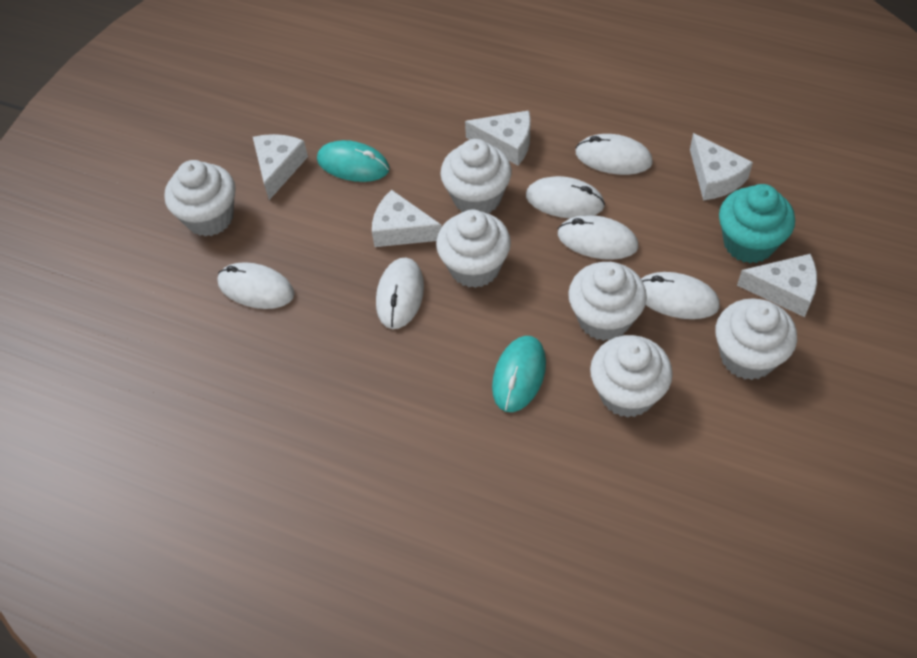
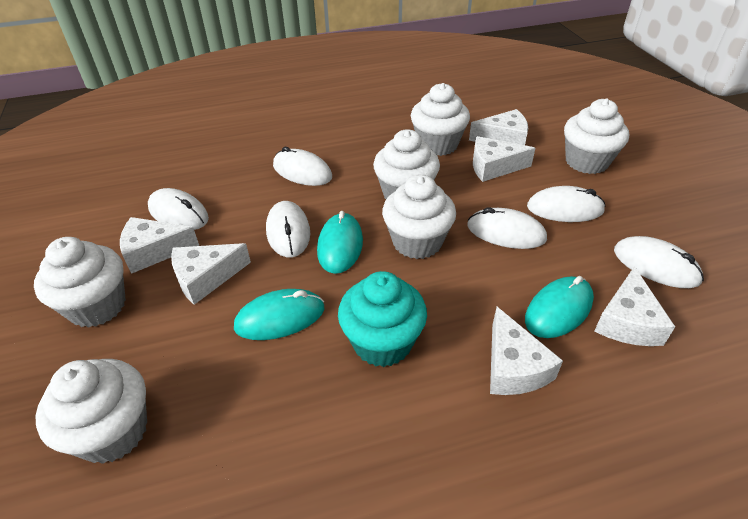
turquoise mouse: [317,140,390,182] [492,336,546,412] = 2 -> [234,289,324,340] [317,211,363,274] [525,276,594,338] = 3
white cheese: [253,134,308,200] [372,190,442,247] [465,110,531,165] [690,133,753,200] [737,254,817,317] = 5 -> [120,217,199,274] [171,243,251,305] [469,109,528,145] [473,136,536,182] [490,307,563,395] [594,266,675,346] = 6

